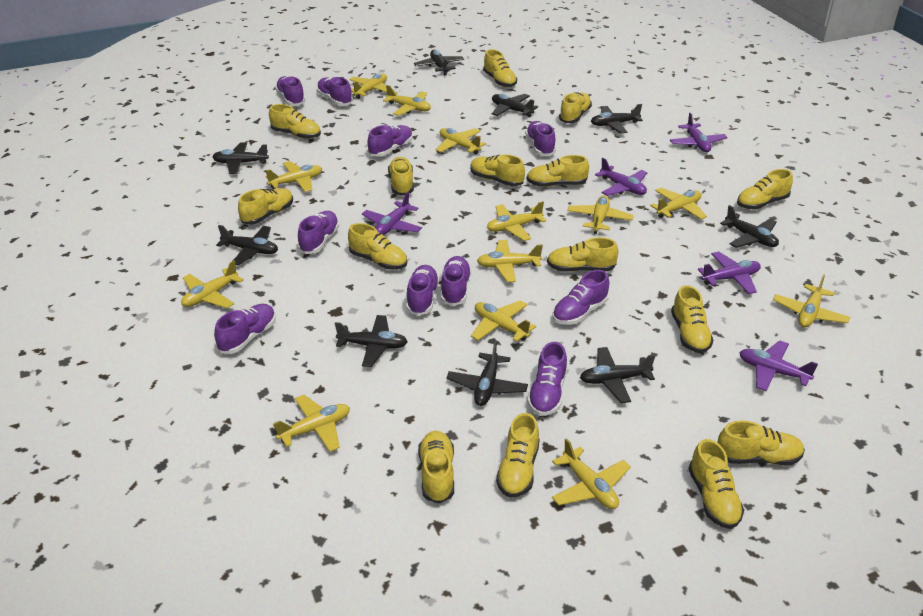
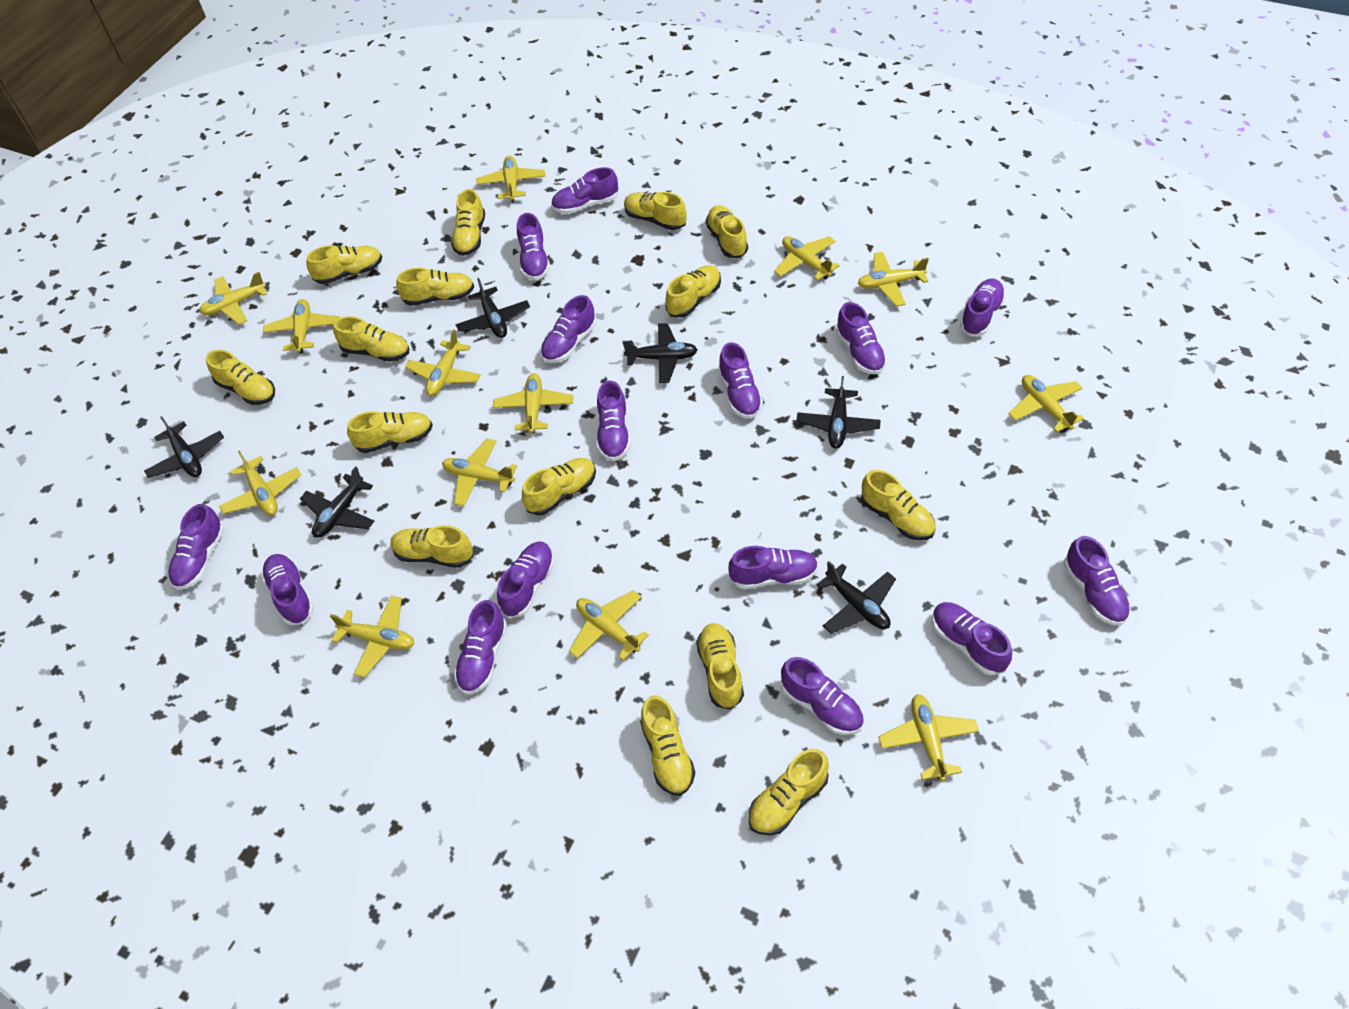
black plane: [212,142,269,174] [216,225,278,266] [335,315,408,367] [414,50,464,76] [446,341,528,406] [492,94,538,117] [580,347,655,403] [591,104,643,134] [720,205,779,248] = 9 -> [144,416,224,478] [300,466,374,538] [455,278,530,338] [623,323,698,383] [796,376,881,449] [817,561,896,634] = 6
purple plane: [362,192,422,235] [595,158,647,196] [670,113,728,152] [698,252,761,294] [739,340,818,391] = 5 -> none = 0
purple shoe: [214,304,276,354] [275,76,305,106] [298,211,339,254] [316,77,353,106] [367,125,413,157] [406,265,440,316] [441,256,471,306] [525,121,556,156] [527,342,567,416] [553,270,609,325] = 10 -> [168,504,225,590] [261,554,314,625] [454,600,507,694] [497,541,555,618] [517,213,550,281] [540,295,596,363] [551,167,618,214] [597,381,630,461] [718,342,763,419] [728,546,818,589] [781,657,864,735] [836,302,887,374] [932,602,1012,675] [960,278,1006,336] [1064,536,1131,626] = 15

